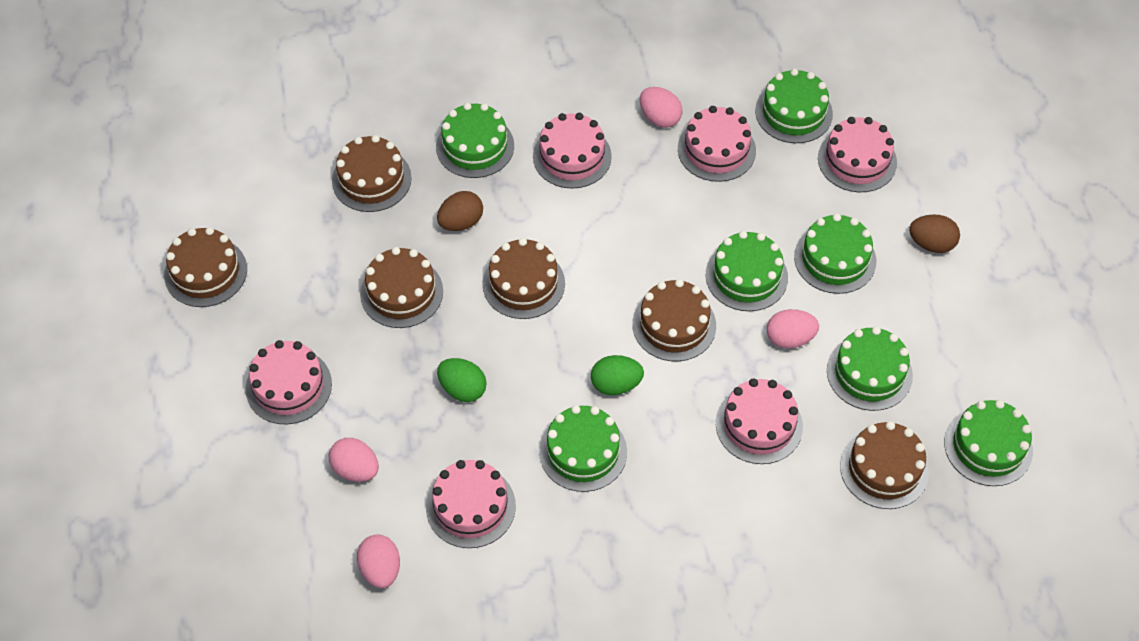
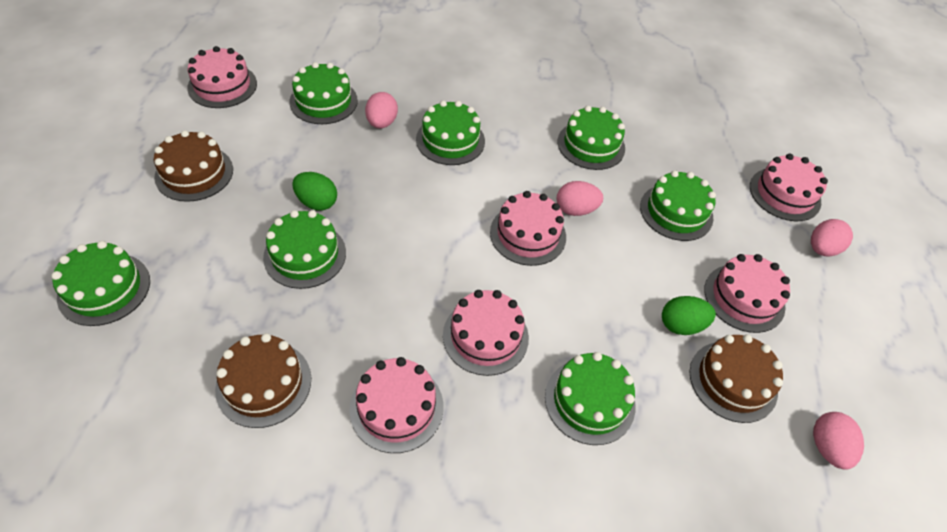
brown cake: [164,227,247,307] [332,135,412,212] [360,247,443,328] [482,238,565,319] [632,279,716,361] [840,421,929,509] = 6 -> [154,130,233,202] [215,333,311,428] [689,334,783,423] = 3
brown egg: [437,191,483,231] [909,214,960,253] = 2 -> none = 0

